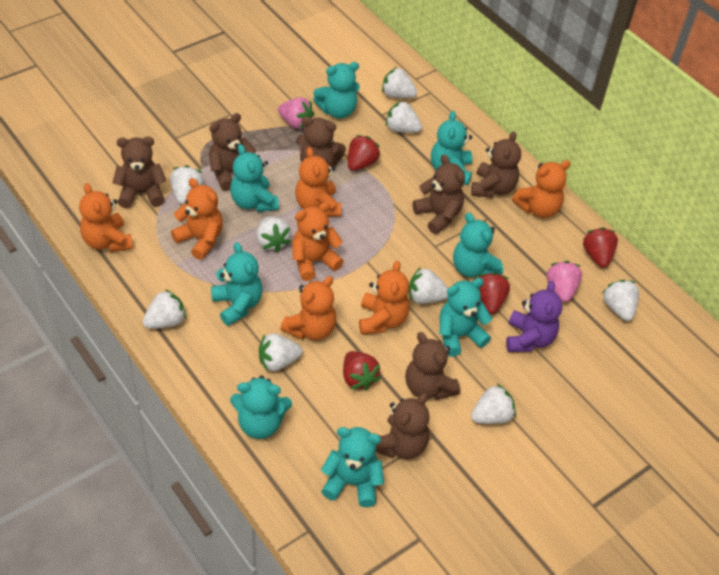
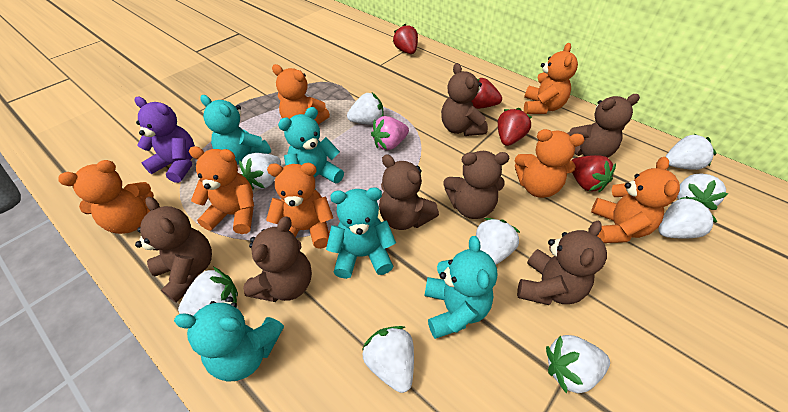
pink strawberry: [278,97,314,129] [547,261,582,302] = 2 -> [371,116,409,150] = 1
turquoise teddy bear: [211,242,262,326] [230,144,279,212] [230,375,292,439] [313,62,360,119] [321,427,384,507] [431,111,472,185] [440,278,492,357] [453,213,503,277] = 8 -> [174,297,284,382] [200,95,271,165] [278,107,344,190] [326,187,396,279] [425,236,498,339] = 5

